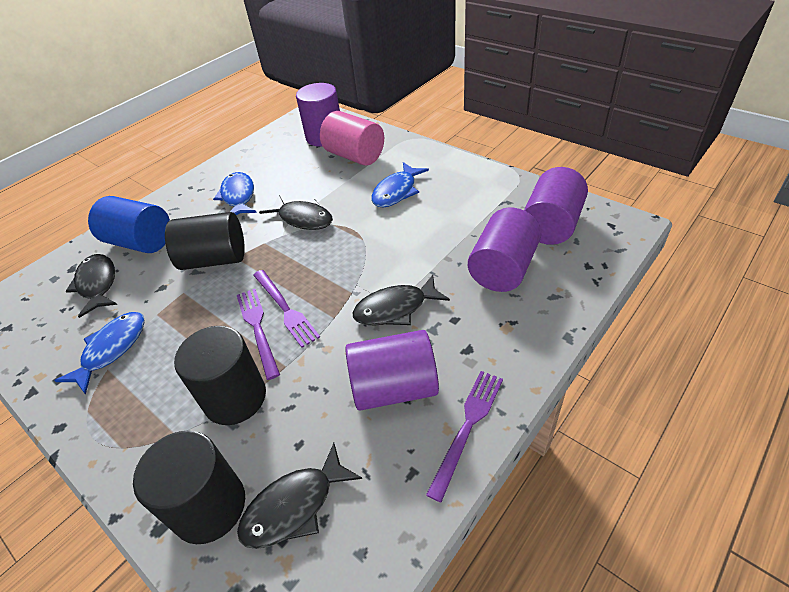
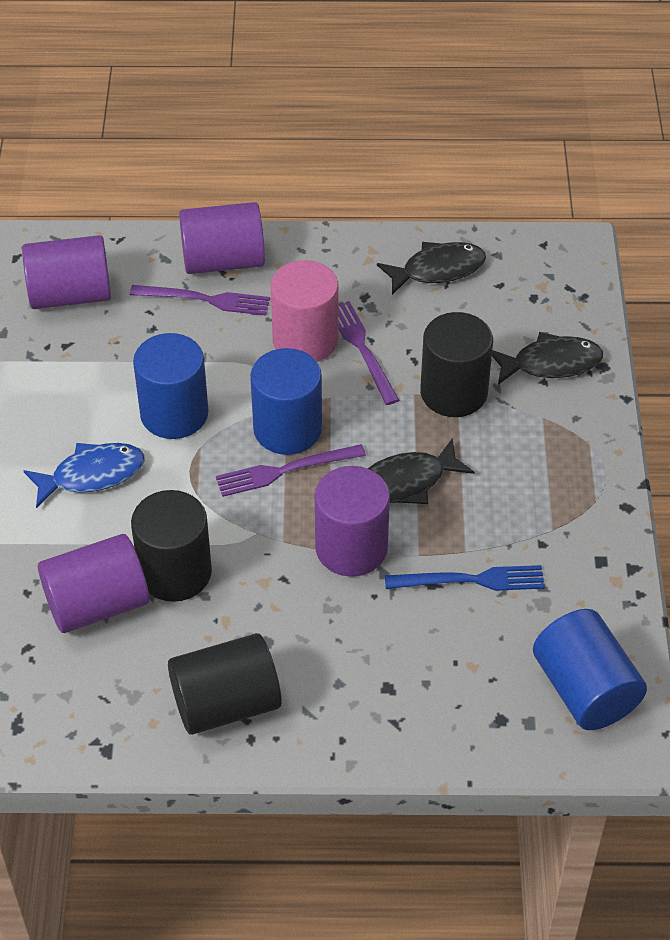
black fish: [65,254,117,318] [237,443,362,549] [259,195,333,230] [352,275,450,326] = 4 -> [367,439,474,504] [377,242,486,295] [492,332,603,385] = 3
blue cylinder: [88,196,170,253] = 1 -> [133,333,209,439] [250,348,322,455] [533,609,647,730] = 3
blue fish: [54,312,145,394] [213,172,257,215] [371,162,429,207] = 3 -> [23,443,145,508] = 1
blue fork: none = 0 -> [385,565,545,591] = 1

